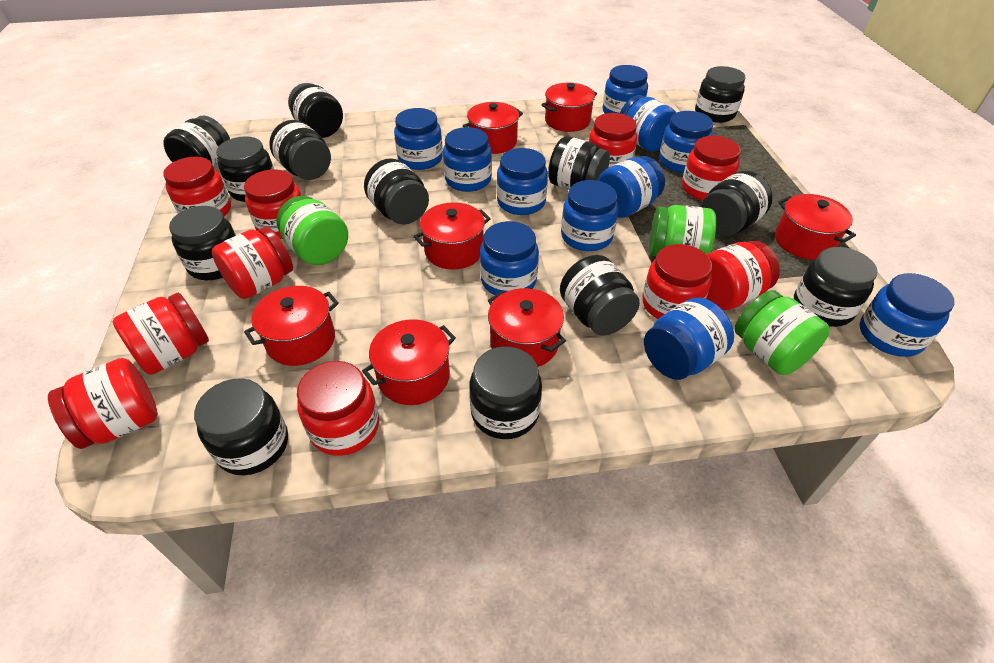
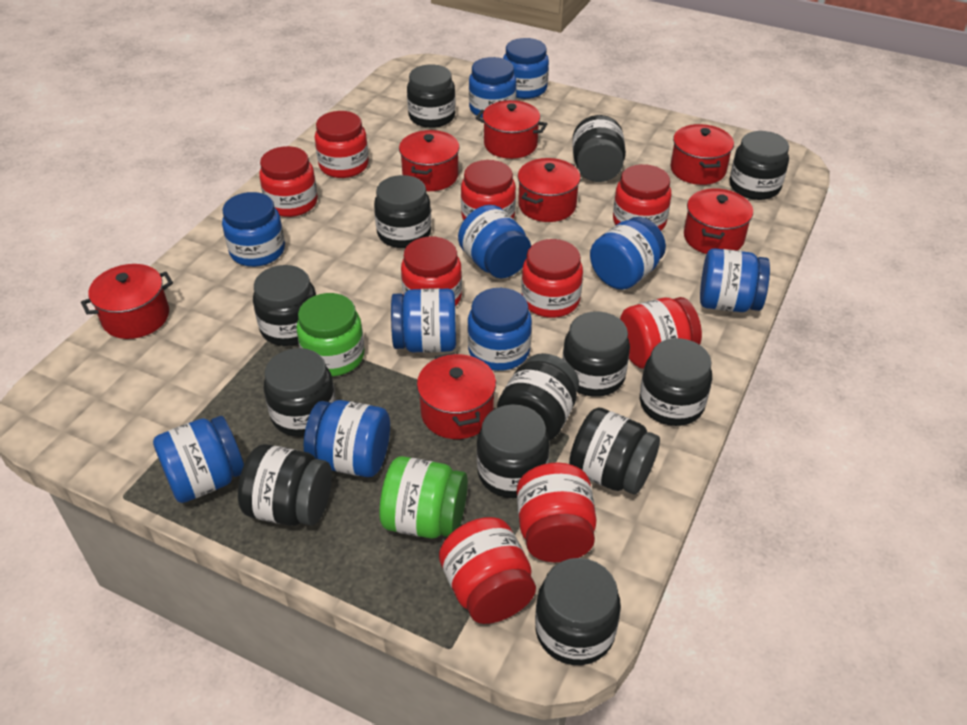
blue jar: [394,108,443,170] [443,127,492,192] [480,221,539,295] [497,148,548,215] [561,180,618,251] [598,156,665,218] [603,65,648,114] [620,95,676,152] [644,298,734,380] [659,111,713,173] [859,273,955,357] = 11 -> [153,416,244,503] [222,192,285,267] [304,400,390,477] [391,288,456,353] [458,205,531,279] [468,288,532,371] [469,57,516,118] [503,38,549,99] [590,217,666,290] [700,248,770,312] = 10
green jar: [276,196,348,265] [649,205,716,256] [734,290,830,375] = 3 -> [296,293,365,376] [379,456,468,538] = 2
red jar: [48,358,158,449] [113,293,209,375] [163,157,231,216] [212,227,293,299] [244,169,301,239] [297,361,379,456] [589,113,637,168] [642,244,712,319] [682,136,741,200] [706,241,780,310] = 10 -> [259,146,318,217] [315,111,369,178] [401,237,462,307] [439,517,536,624] [461,160,516,220] [517,463,597,562] [521,239,583,318] [613,164,671,230] [620,297,702,369] = 9

